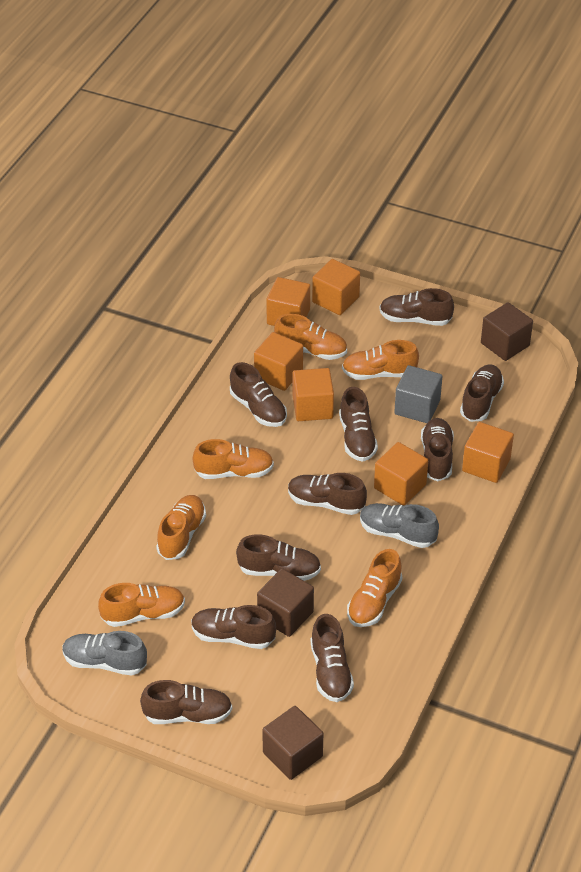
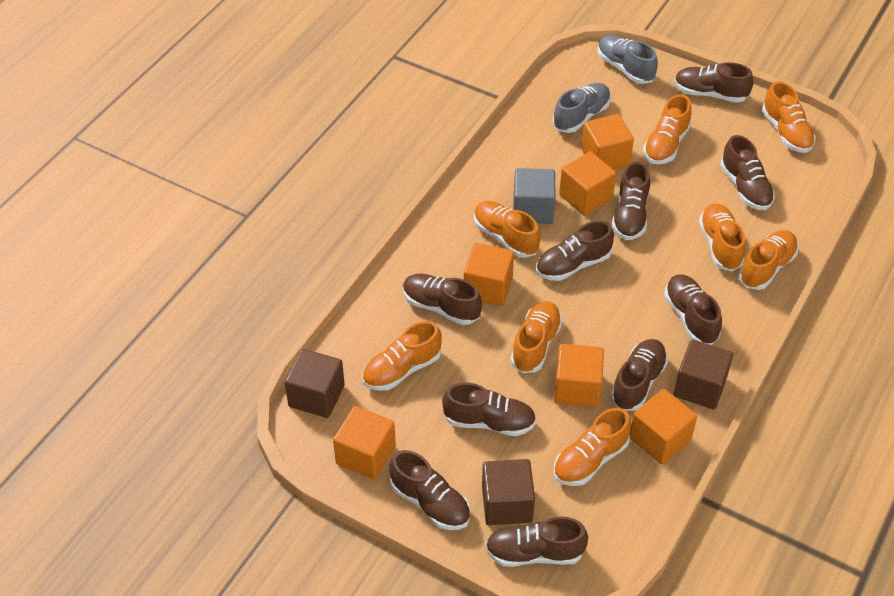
orange shoe: [98,583,185,627] [156,495,206,560] [193,439,274,479] [274,314,347,360] [342,340,419,380] [347,549,402,627] = 6 -> [362,321,442,391] [474,201,541,258] [511,301,562,373] [553,408,631,486] [643,94,692,164] [699,203,746,272] [738,230,798,290] [762,81,816,153] = 8

